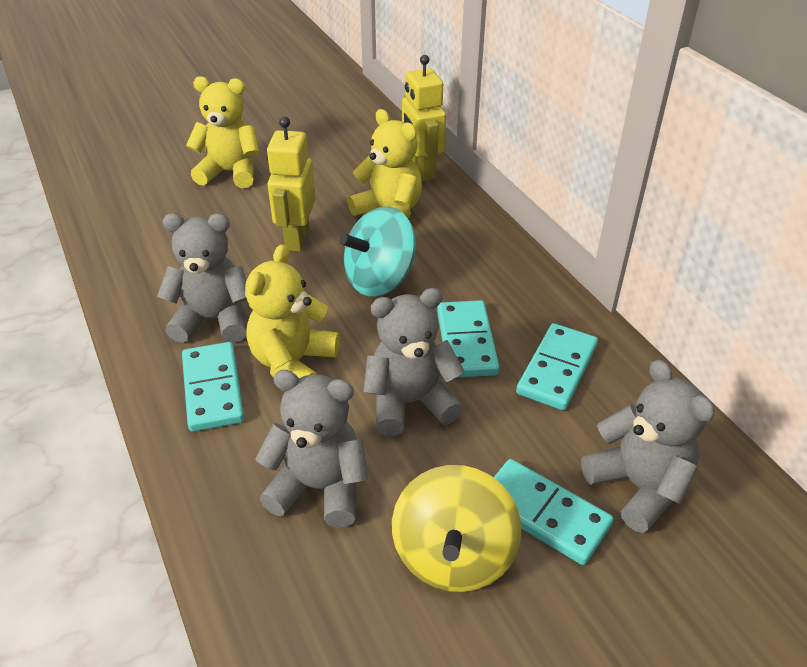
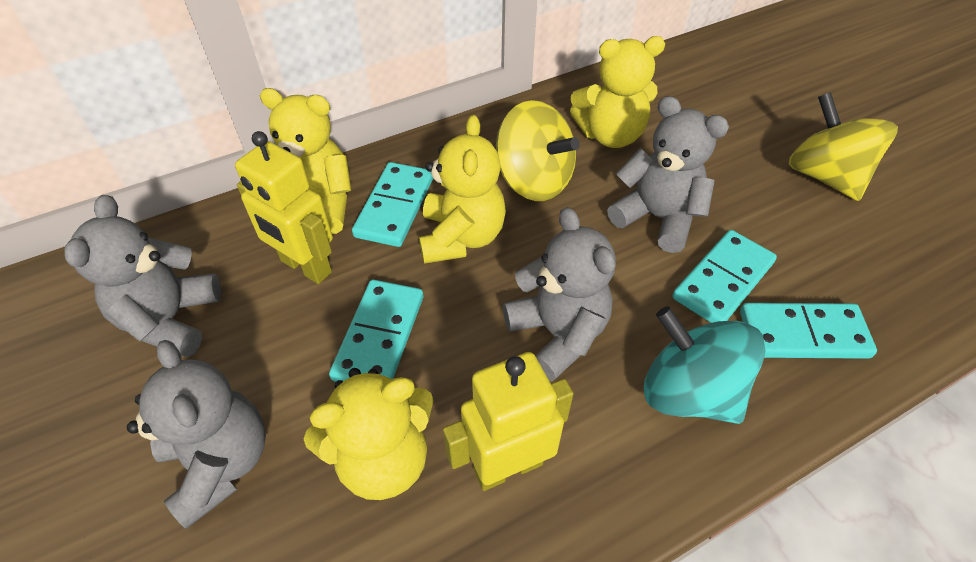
yellow spinning top: [392,465,521,592] = 1 -> [496,100,580,201] [789,92,898,201] = 2
yellow teddy bear: [186,76,259,188] [245,244,340,378] [347,109,422,218] = 3 -> [260,88,352,234] [304,368,433,500] [419,115,506,264] [570,36,665,148] = 4

